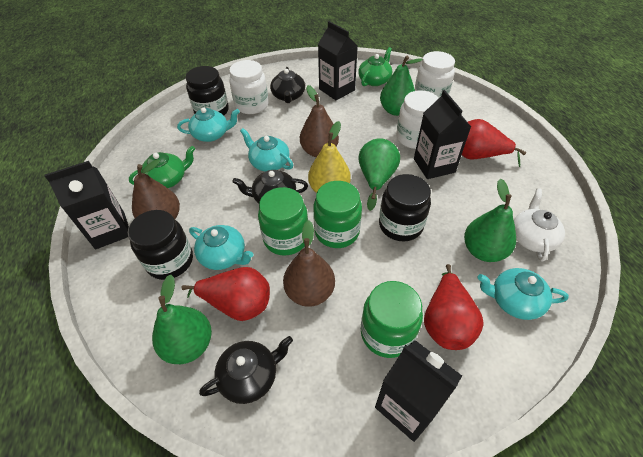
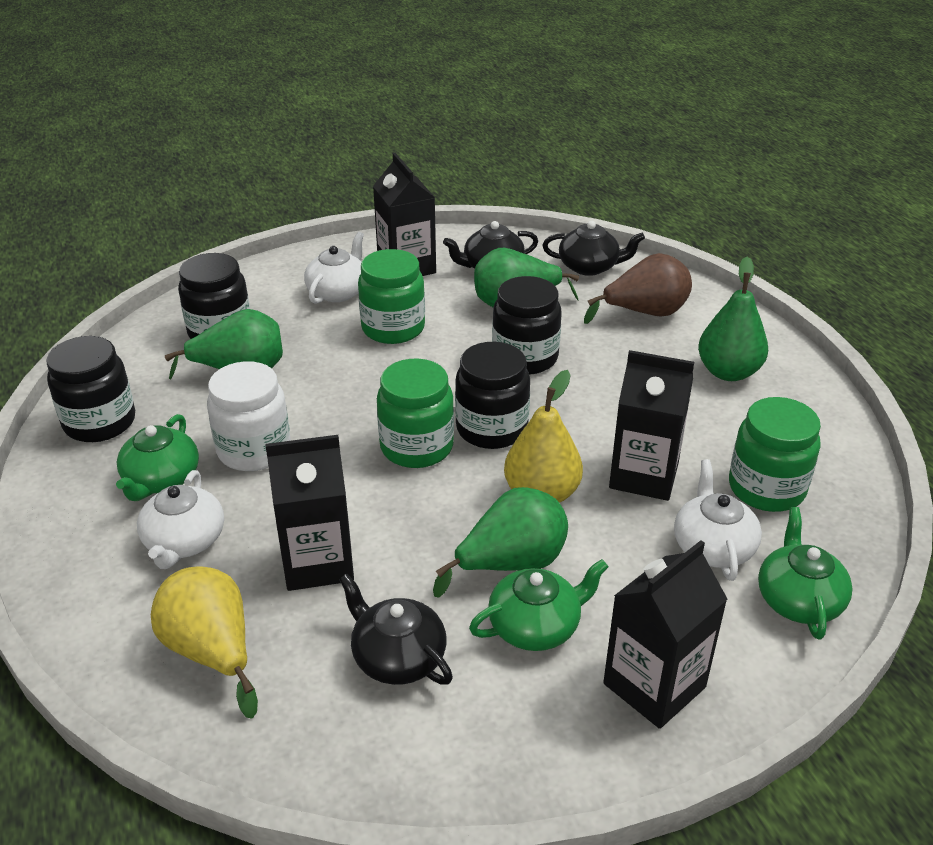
black jar: [128,210,193,280] [186,66,229,115] [379,174,431,241] = 3 -> [47,336,135,442] [178,253,250,339] [455,342,530,449] [492,276,562,375] = 4
brown pear: [132,159,180,219] [283,220,335,307] [300,85,339,157] = 3 -> [584,253,692,324] = 1
green teapot: [129,146,195,188] [358,47,392,86] = 2 -> [116,414,199,501] [469,559,609,651] [758,507,853,640] = 3
red pear: [181,267,270,321] [424,264,484,350] [462,119,526,167] = 3 -> none = 0
turquoise teapot: [177,107,240,142] [189,225,254,270] [240,128,293,172] [477,268,569,320] = 4 -> none = 0
white jar: [229,60,269,114] [396,90,439,149] [415,51,455,98] = 3 -> [207,361,291,471] = 1
white teapot: [514,188,565,262] = 1 -> [137,470,224,569] [304,232,364,304] [674,459,762,581] = 3
yellow pear: [308,121,351,193] = 1 -> [151,566,258,719] [504,370,583,503] = 2

